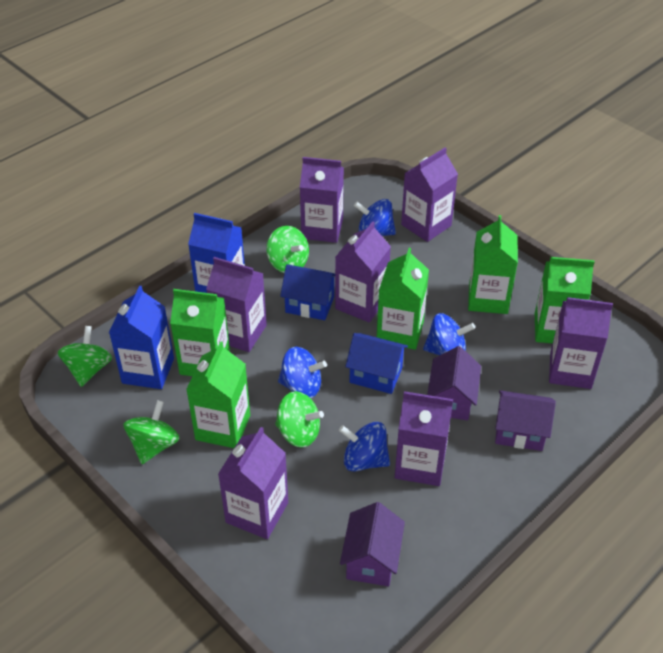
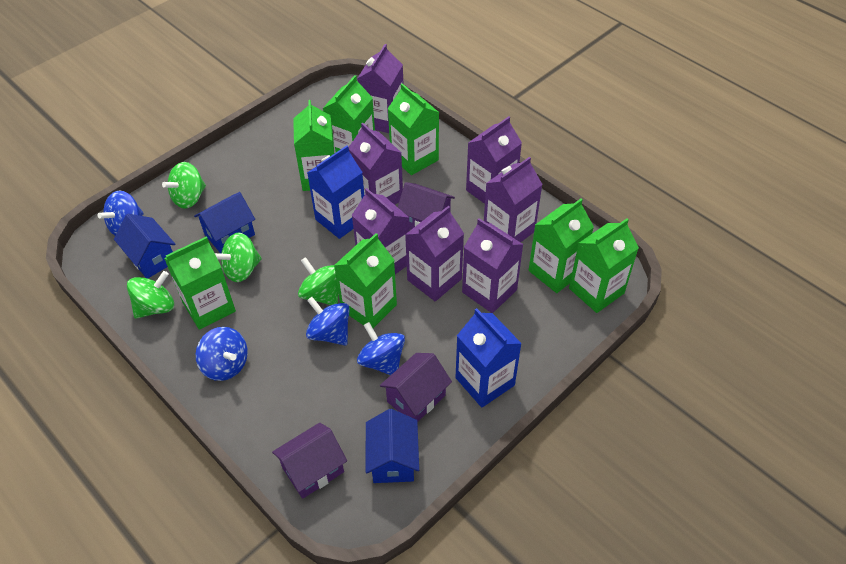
blue house: [280,264,335,320] [345,333,408,394] = 2 -> [114,214,175,279] [194,192,255,253] [366,409,419,483] = 3
green carton: [170,289,230,376] [186,341,250,448] [377,248,429,350] [468,215,518,314] [535,257,595,344] = 5 -> [164,236,236,330] [293,100,336,191] [322,75,375,152] [334,233,397,328] [388,83,439,175] [529,199,594,293] [569,219,639,313] = 7

